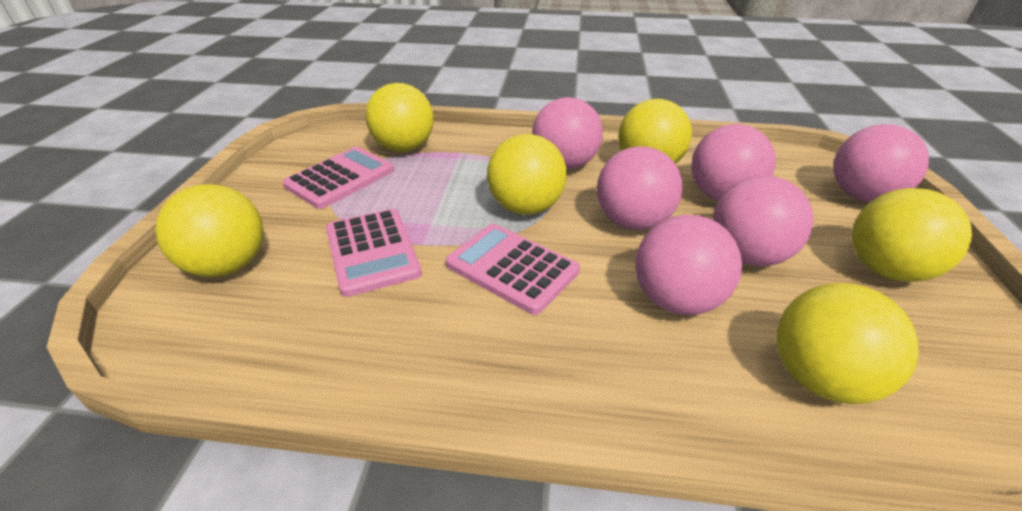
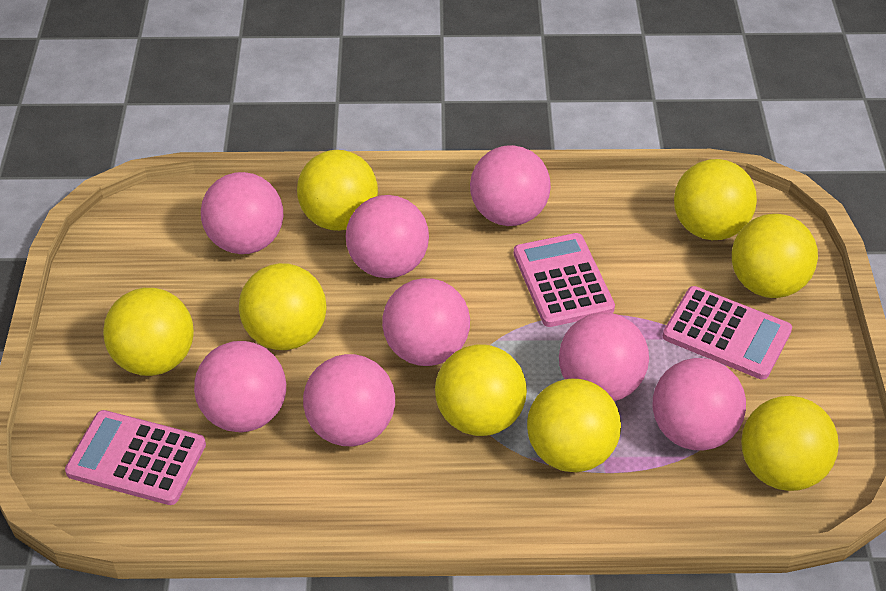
pink ball: [532,97,603,169] [597,146,683,230] [635,215,742,315] [691,124,776,201] [712,176,813,266] [833,124,929,202] = 6 -> [194,341,286,432] [201,172,283,254] [303,354,395,446] [346,195,429,278] [382,278,470,366] [470,145,551,226] [559,313,649,401] [653,358,746,451] = 8
yellow ball: [156,184,264,277] [365,83,434,152] [487,134,567,215] [619,99,692,164] [777,283,919,404] [852,188,972,282] = 6 -> [103,288,194,376] [239,263,327,350] [297,150,378,231] [435,344,527,436] [527,379,621,472] [674,159,757,240] [732,214,818,298] [741,396,839,491] = 8

